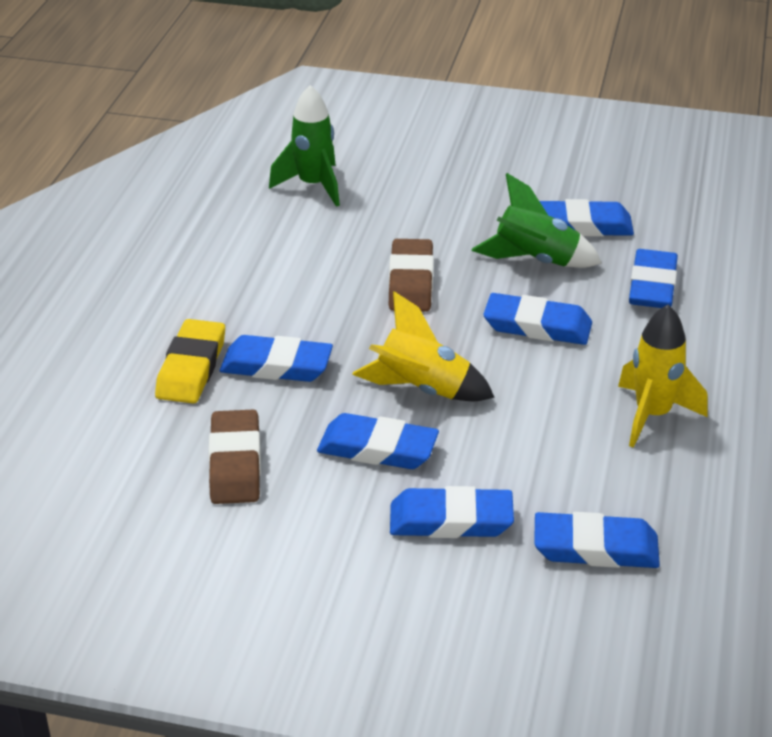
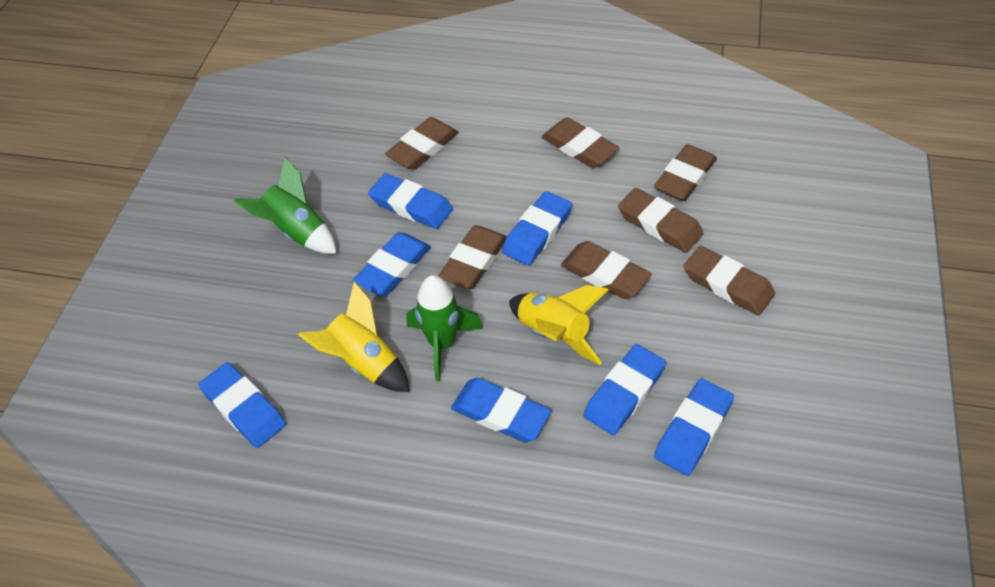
brown eraser: [209,410,261,504] [389,239,434,311] = 2 -> [385,117,459,170] [438,225,507,289] [542,117,619,168] [561,241,652,299] [618,188,704,253] [654,144,717,201] [684,245,775,315] = 7
yellow eraser: [155,319,225,404] = 1 -> none = 0

